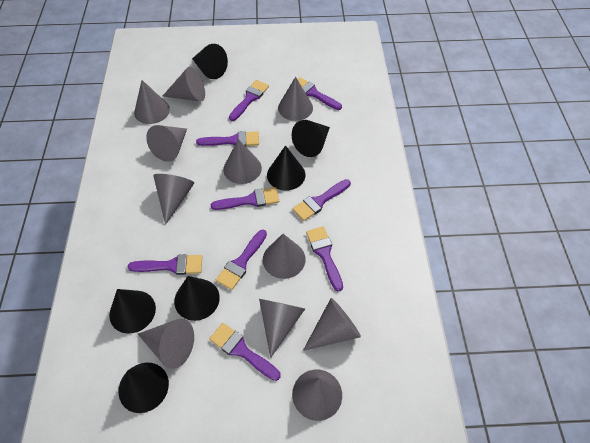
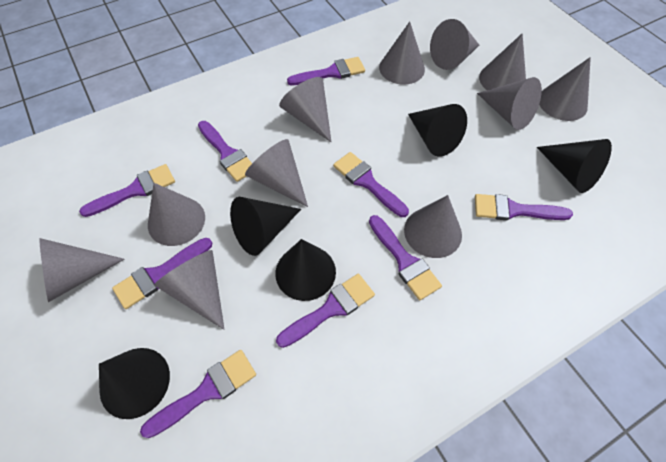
black cone: [109,289,156,334] [118,363,169,413] [174,276,220,321] [192,44,228,79] [267,145,305,191] [292,120,330,157] = 6 -> [99,348,170,419] [230,197,301,256] [275,239,336,301] [408,104,467,157] [537,139,612,193] = 5

